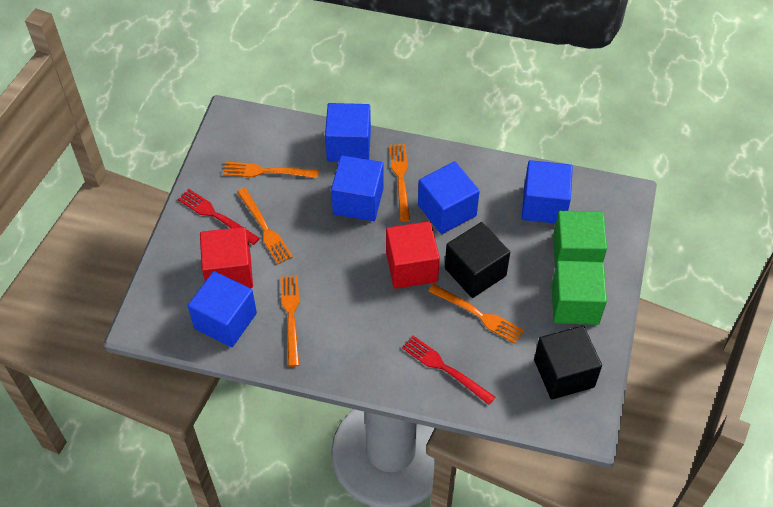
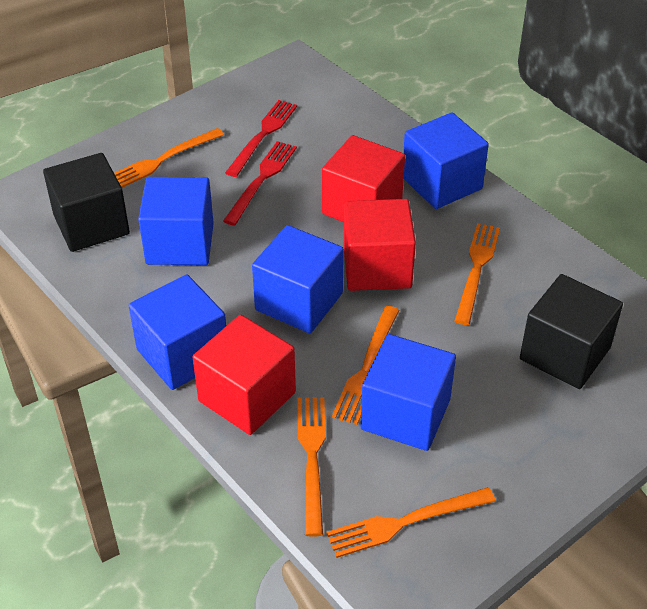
green cube: [552,261,607,325] [553,211,607,269] = 2 -> none = 0
red cube: [200,227,253,289] [386,221,440,289] = 2 -> [193,315,296,435] [322,135,405,222] [343,199,416,291] = 3

